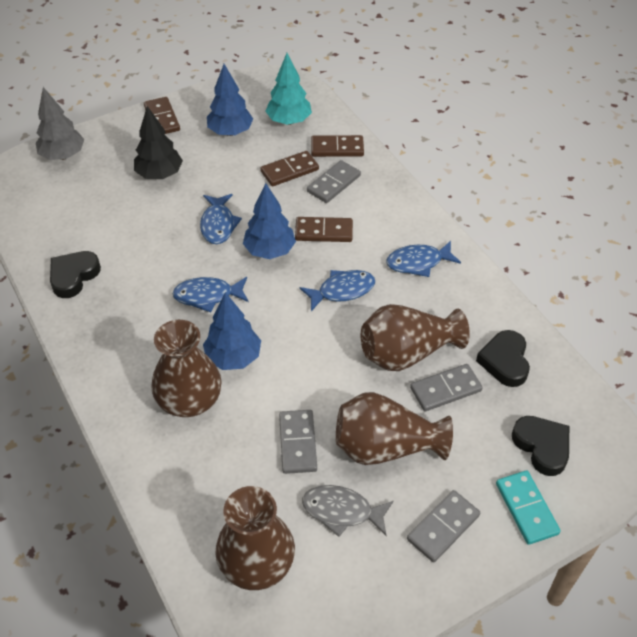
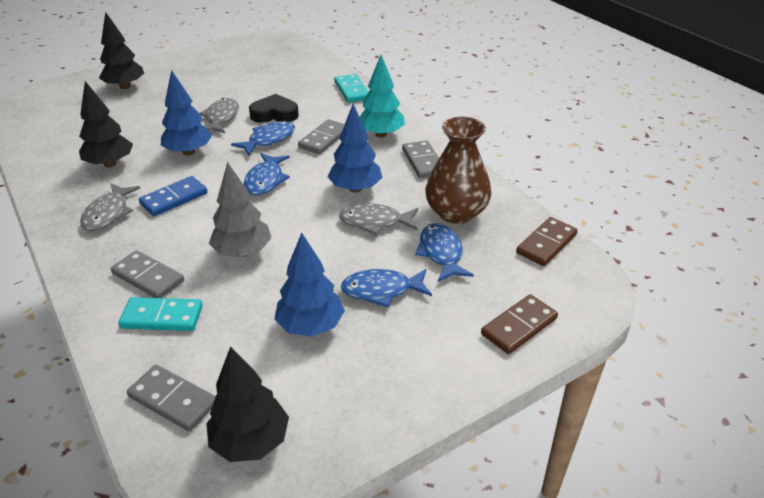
black heart: [50,251,101,298] [476,330,530,387] [512,416,569,476] = 3 -> [249,94,299,123] = 1
black tree: [134,106,183,179] = 1 -> [79,81,133,167] [99,12,144,89] [206,346,289,462] = 3
blue domino: none = 0 -> [139,176,208,216] = 1
brown domino: [144,97,180,134] [260,151,319,186] [295,217,353,242] [311,135,364,157] = 4 -> [481,294,558,354] [516,217,578,266] = 2
brown vase: [151,320,222,417] [215,486,295,590] [336,392,453,465] [361,304,470,371] = 4 -> [425,117,491,224] = 1
grey fish: [302,485,394,537] = 1 -> [80,183,140,231] [199,98,239,133] [339,203,418,235] = 3
turquoise domino: [496,470,561,545] = 1 -> [118,297,203,331] [334,74,368,103] = 2

